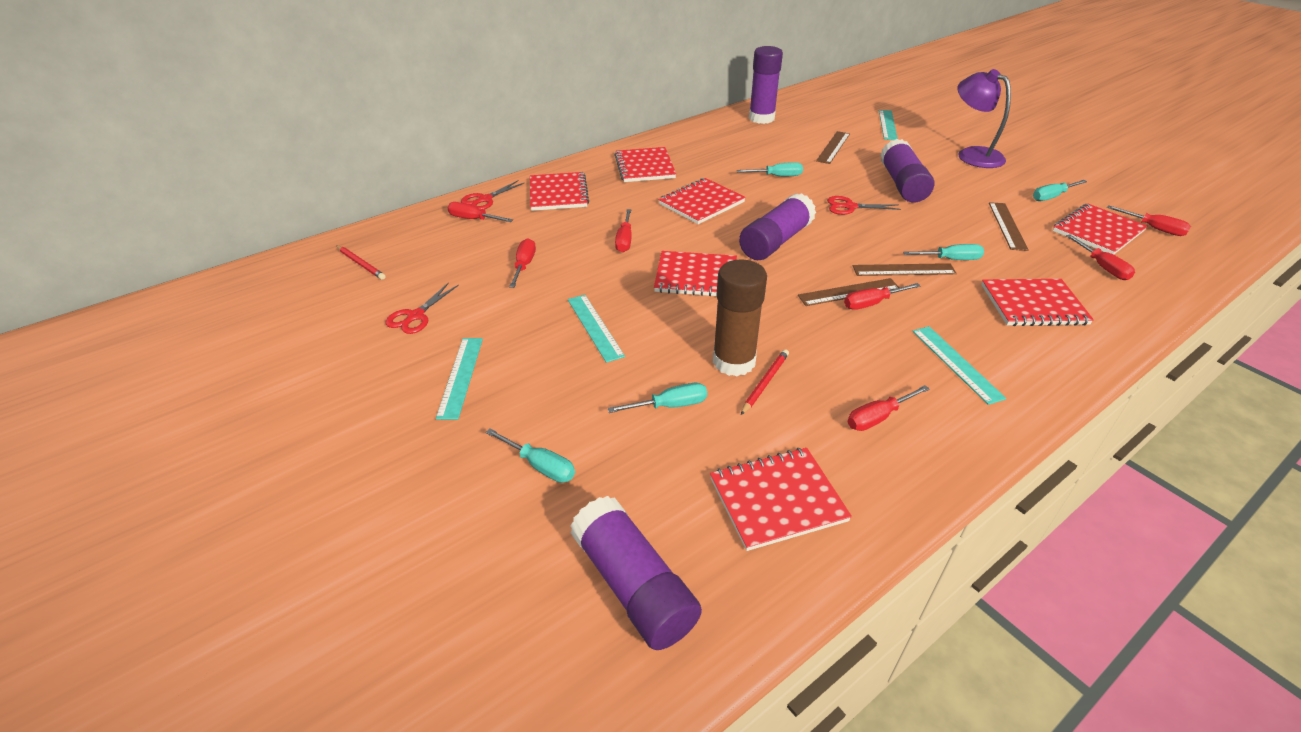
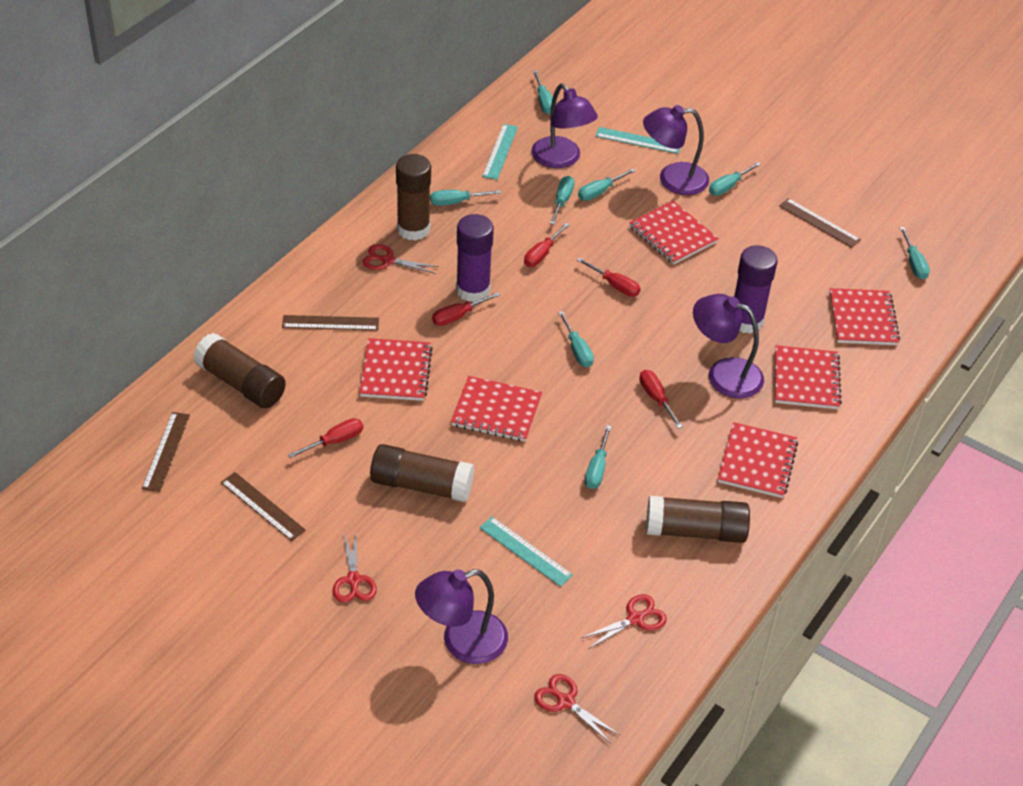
brown glue stick: [713,259,767,376] = 1 -> [193,333,286,408] [370,444,474,502] [396,154,431,241] [646,496,750,543] = 4
purple glue stick: [570,496,702,650] [739,193,816,260] [749,46,783,124] [880,139,934,202] = 4 -> [456,214,494,302] [734,245,778,334] = 2
purple lamp: [958,69,1011,168] = 1 -> [415,569,508,664] [531,84,598,168] [643,105,709,195] [693,294,764,399] = 4
red notebook: [530,172,589,211] [615,147,676,182] [654,251,737,296] [658,178,746,224] [710,448,852,551] [981,279,1094,326] [1053,203,1148,255] = 7 -> [359,338,433,401] [451,376,542,442] [629,201,719,264] [718,422,798,498] [775,345,842,409] [829,288,900,345] = 6
red pencil: [336,245,385,280] [741,349,789,415] = 2 -> none = 0
red scissors: [386,282,459,334] [461,180,524,210] [827,196,901,215] = 3 -> [333,532,377,603] [363,244,439,274] [534,674,620,744] [581,594,667,649] = 4
red screwdriver: [448,202,513,222] [509,238,536,288] [615,209,632,252] [844,283,921,310] [847,385,930,431] [1066,234,1135,280] [1107,205,1191,236] = 7 -> [288,418,363,458] [432,292,500,326] [524,223,570,267] [577,257,641,297] [640,370,683,429] = 5
turquoise ruler: [436,338,483,420] [568,295,625,363] [879,110,898,140] [912,326,1006,405] = 4 -> [479,517,573,587] [482,124,518,180] [595,127,680,154] = 3
turquoise screwdriver: [485,428,575,483] [608,383,707,413] [737,162,803,176] [903,244,984,260] [1033,180,1087,201] = 5 -> [430,190,501,206] [533,70,553,114] [550,176,574,224] [558,311,594,367] [578,168,635,201] [585,425,612,489] [709,162,761,196] [900,227,930,280] = 8

